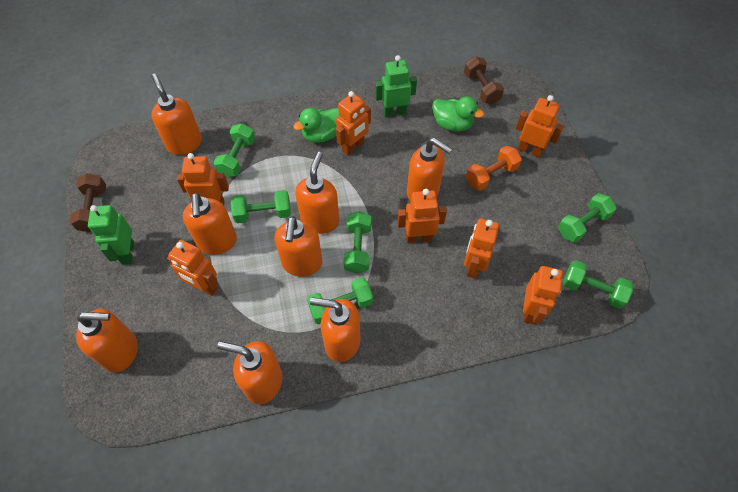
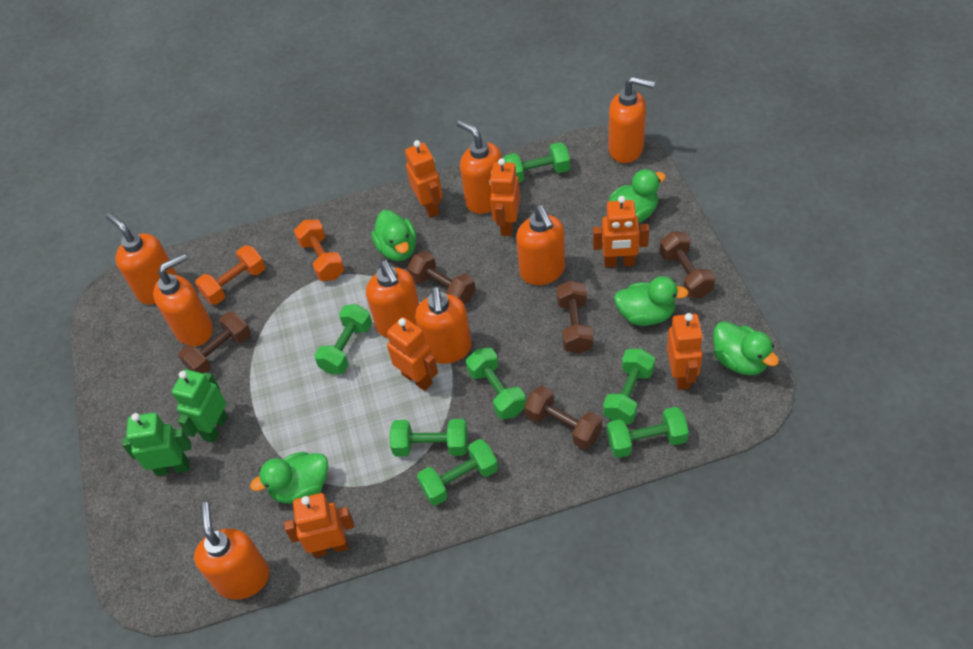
brown dumbbell: [69,173,106,232] [464,56,504,105] = 2 -> [178,312,251,374] [407,251,476,304] [524,386,602,449] [556,280,594,354] [659,231,715,298] = 5
green duck: [293,108,339,143] [432,97,484,132] = 2 -> [250,452,328,504] [371,210,416,261] [609,169,666,223] [614,276,689,326] [713,321,779,375] = 5
green dumbbell: [214,123,255,177] [231,190,291,223] [307,277,373,324] [343,211,371,274] [558,193,617,243] [563,260,633,309] = 6 -> [314,304,372,374] [390,419,468,456] [417,439,498,506] [466,347,526,419] [503,142,570,183] [603,349,655,424] [607,407,689,458] = 7
orange dumbbell: [466,146,522,191] = 1 -> [195,245,266,305] [294,220,345,281] = 2
orange robot: [167,240,218,296] [177,153,229,205] [336,91,371,155] [397,189,447,243] [464,218,499,279] [516,95,564,158] [523,266,563,324] = 7 -> [284,493,354,557] [387,317,438,391] [405,140,442,218] [489,158,520,236] [593,196,649,267] [667,313,703,390] = 6

